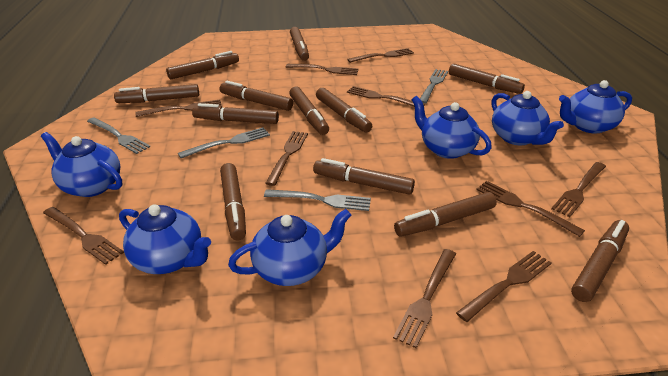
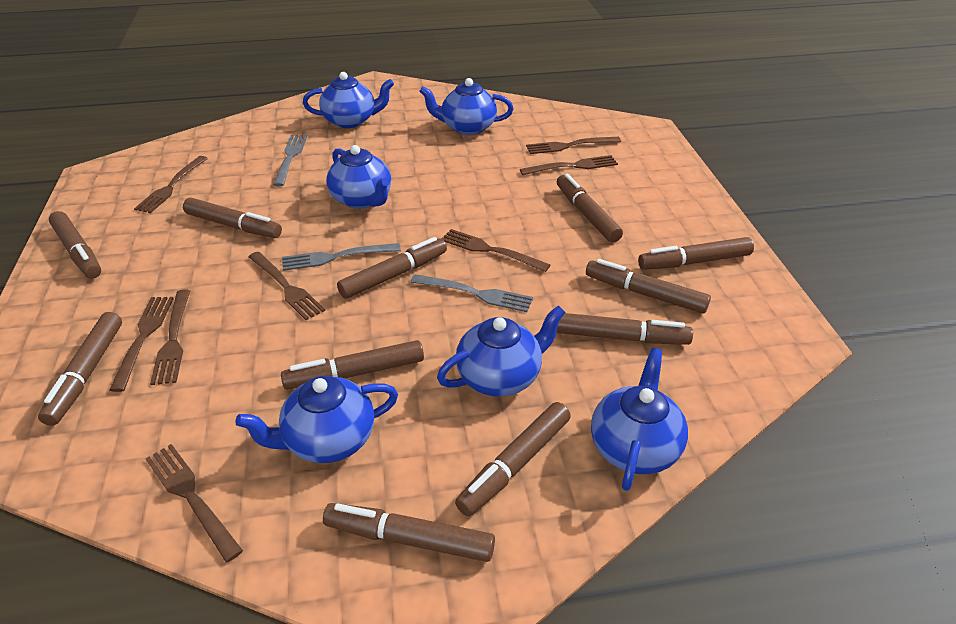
brown fork: [43,207,124,265] [135,100,222,117] [265,131,308,186] [286,64,359,75] [347,48,414,63] [347,86,425,107] [393,249,456,348] [456,251,552,322] [476,181,585,237] [551,162,606,217] = 10 -> [109,297,174,392] [134,156,208,213] [146,444,243,562] [150,289,190,385] [249,252,325,320] [441,229,550,272] [520,155,618,175] [526,137,621,154] = 8
brown marker: [114,84,199,103] [166,51,239,79] [192,103,279,124] [220,81,293,111] [220,163,246,240] [289,87,329,135] [290,27,309,61] [313,158,415,195] [316,88,372,133] [394,192,497,237] [449,63,525,94] [571,220,629,302] = 12 -> [38,312,122,426] [49,211,101,279] [183,198,282,238] [281,340,424,389] [323,503,495,562] [337,237,447,299] [455,402,571,516] [557,174,623,243] [557,313,693,345] [586,259,711,314] [638,237,754,270] = 11
grey fork: [87,117,150,154] [178,127,270,158] [264,189,371,211] [420,69,448,103] = 4 -> [273,135,307,186] [282,243,401,271] [411,274,533,312] = 3

